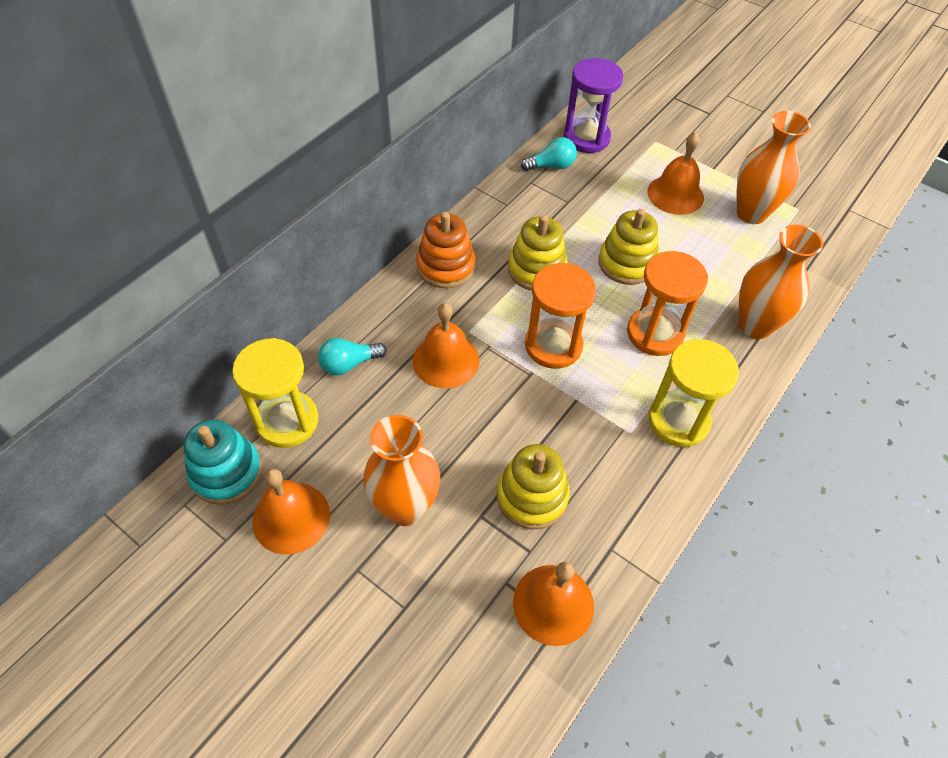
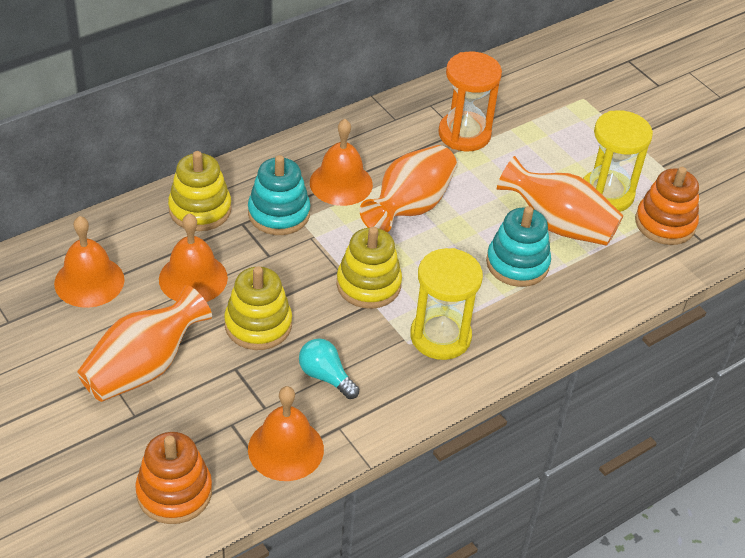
orange hourglass: [525,263,596,369] [627,251,708,356] = 2 -> [438,52,502,151] = 1
orange stacking toy: [416,212,475,288] = 1 -> [135,432,212,524] [635,167,699,245] = 2
purple hourglass: [564,58,623,153] = 1 -> none = 0
turquoise light bulb: [318,338,387,375] [521,137,577,171] = 2 -> [299,338,359,399] = 1
turquoise stacking toy: [183,419,262,505] = 1 -> [248,155,310,235] [486,206,551,287] = 2

